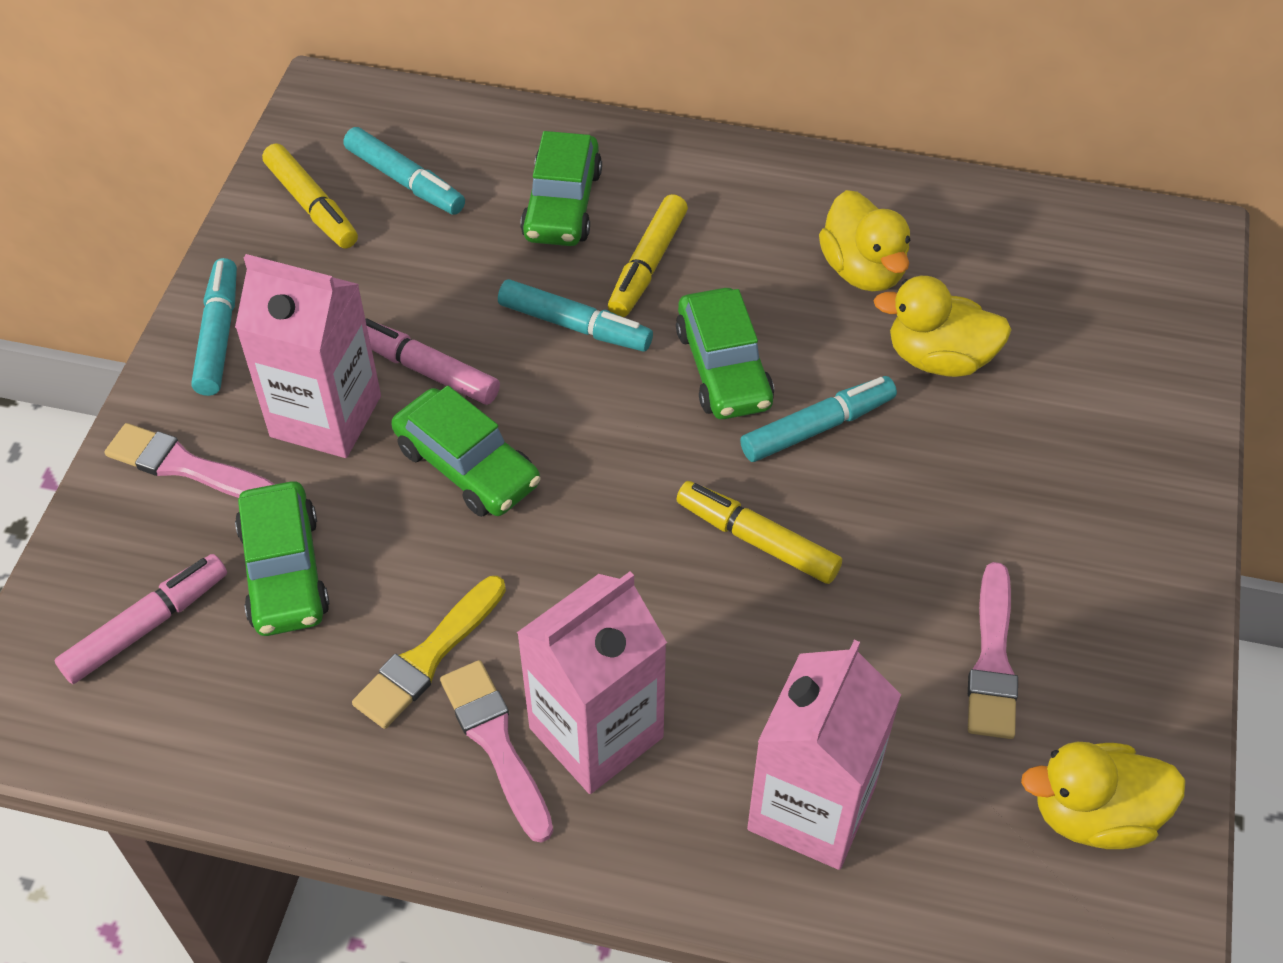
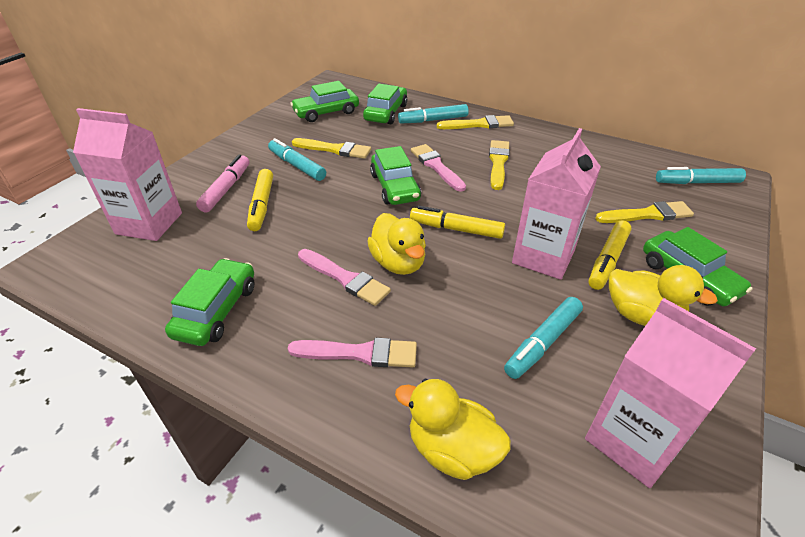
green car: [235,481,329,636] [391,386,541,517] [520,131,602,246] [676,288,774,419] = 4 -> [165,258,255,346] [290,81,359,122] [363,84,407,124] [370,146,421,205] [643,227,753,306] = 5
pink marker: [55,554,227,684] [365,318,500,405] = 2 -> [196,155,249,212] = 1
yellow brush: [352,576,506,729] = 1 -> [292,138,371,159] [437,115,514,129] [489,140,510,190] [595,201,694,223] = 4

